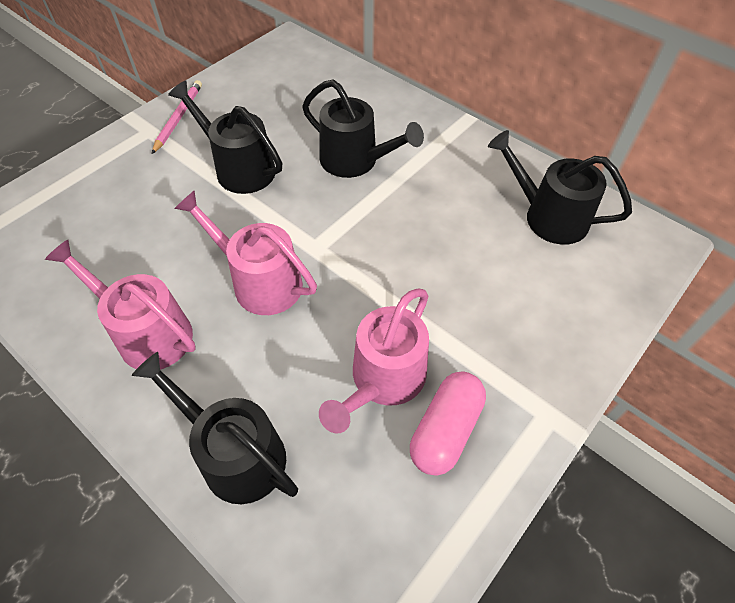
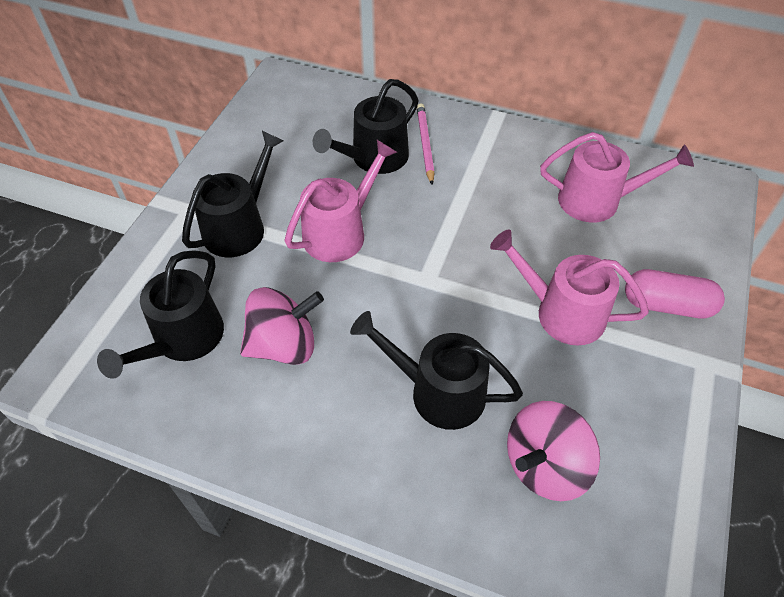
pink spinning top: none = 0 -> [240,287,324,365] [507,401,600,501] = 2

